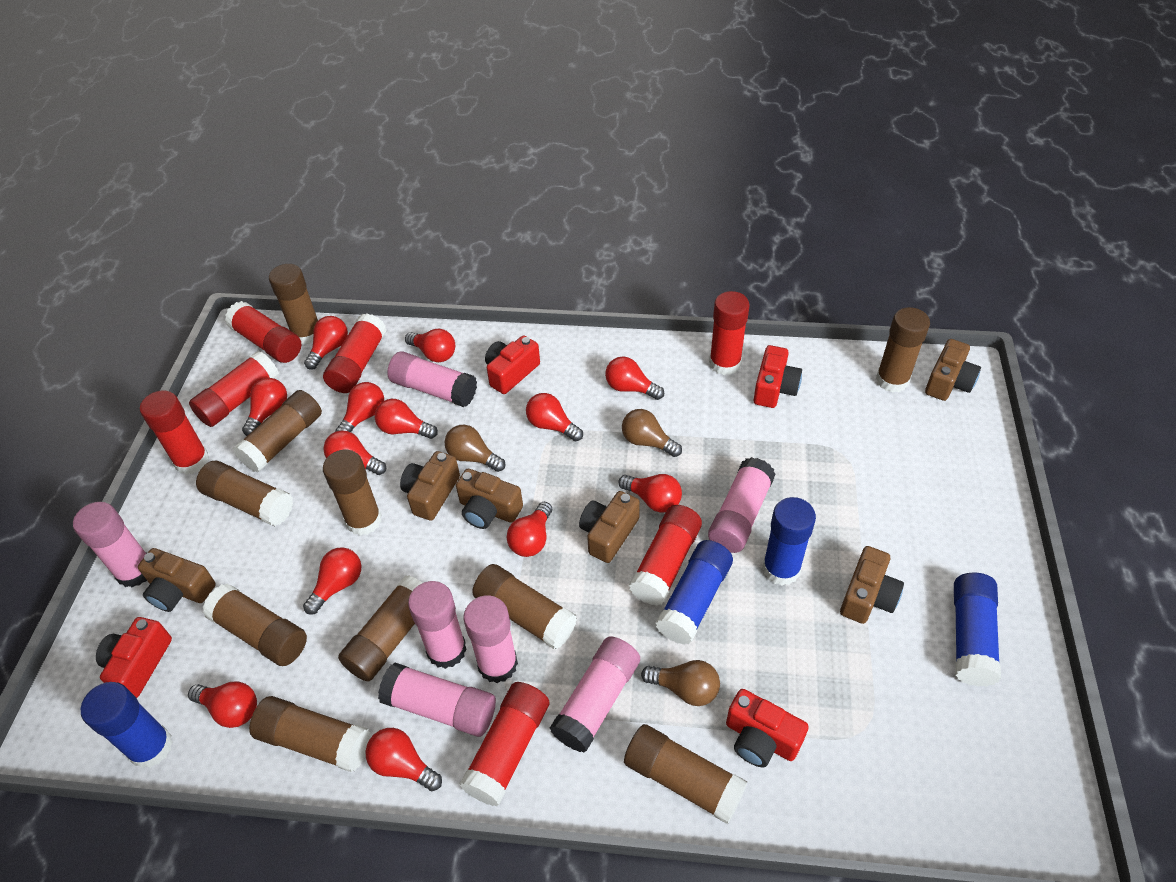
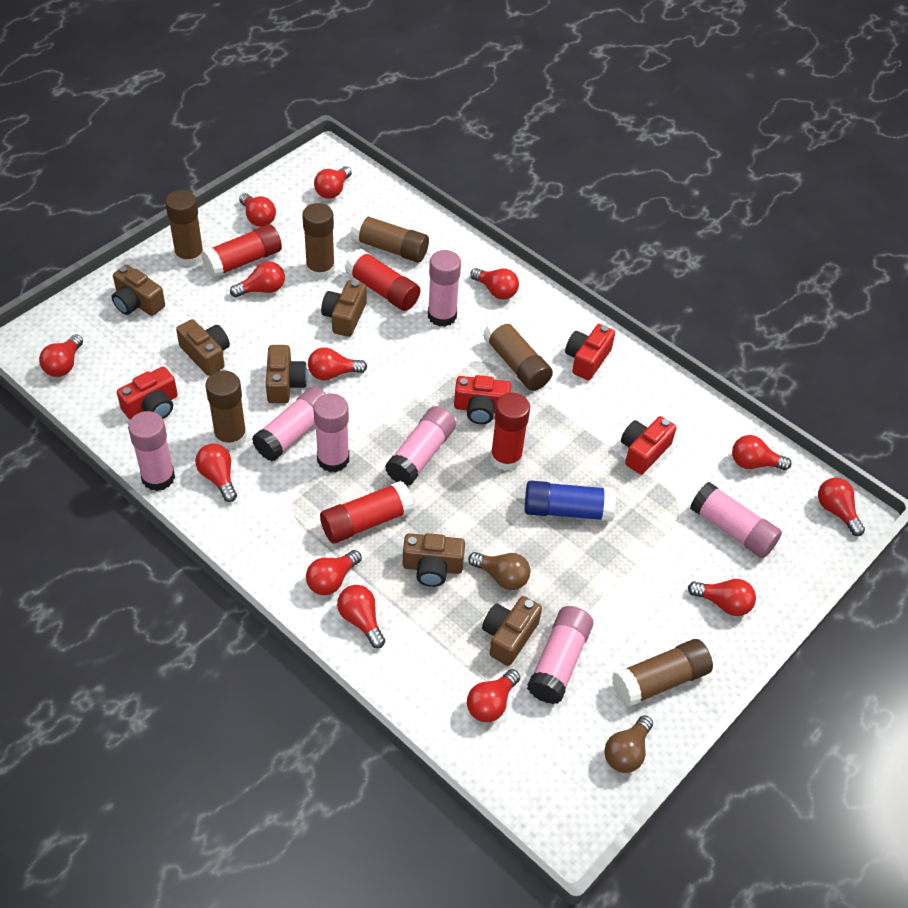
blue glue stick: [81,682,173,768] [656,540,733,645] [762,497,816,586] [954,573,1001,687] = 4 -> [525,481,616,521] = 1
brown glue stick: [196,461,293,526] [203,584,307,666] [233,390,322,473] [249,696,371,772] [269,264,318,345] [323,450,382,536] [338,575,422,682] [472,564,577,650] [624,724,747,824] [876,307,930,393] = 10 -> [165,190,203,267] [205,370,247,450] [302,203,335,280] [350,213,429,263] [483,317,553,391] [612,639,713,707] = 6
brown light bulb: [445,425,505,472] [622,409,682,457] [641,660,720,706] = 3 -> [468,552,531,590] [604,715,653,773] = 2
red glue stick: [140,390,209,475] [189,351,279,427] [225,301,301,363] [323,313,387,393] [459,682,549,806] [629,505,702,606] [709,291,750,375] = 7 -> [201,224,282,278] [320,481,414,544] [345,248,420,311] [490,393,530,471] = 4

